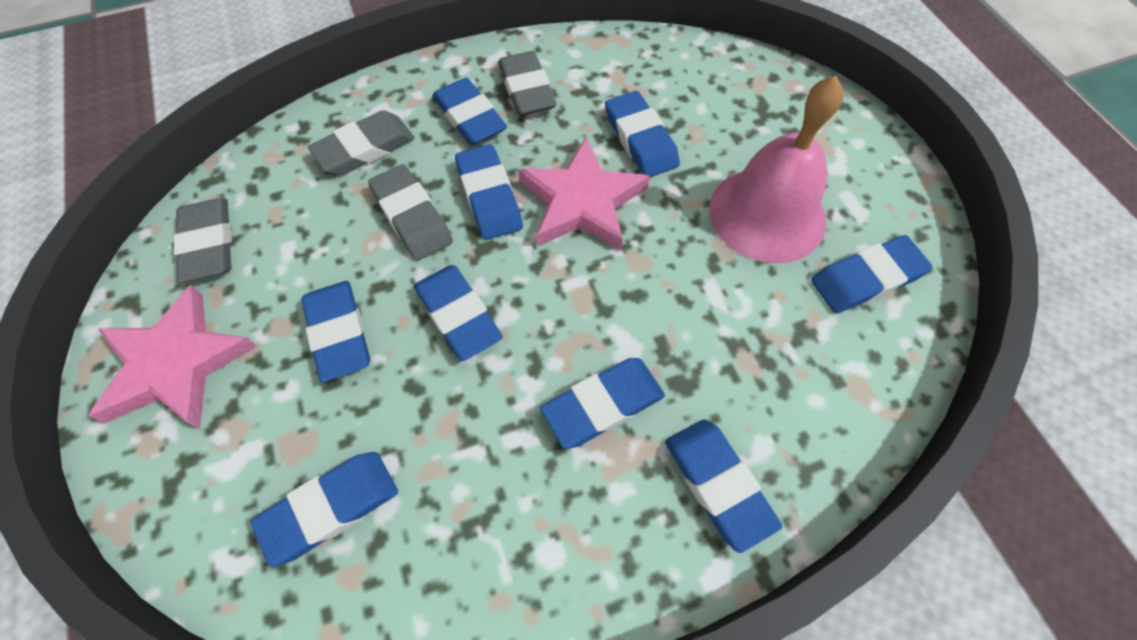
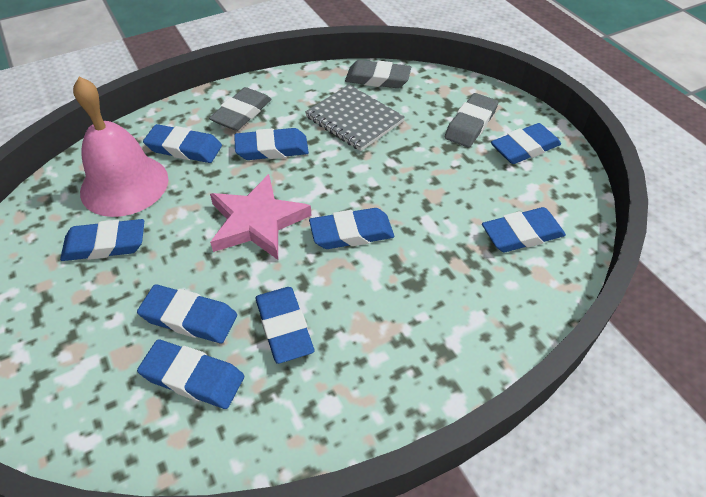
grey eraser: [174,198,232,283] [308,110,415,175] [368,164,453,261] [498,51,557,116] = 4 -> [209,87,272,131] [345,60,411,88] [445,93,498,147] = 3
grey notebook: none = 0 -> [305,84,405,151] = 1
pink star: [88,285,257,429] [518,137,650,250] = 2 -> [210,174,312,260] = 1

